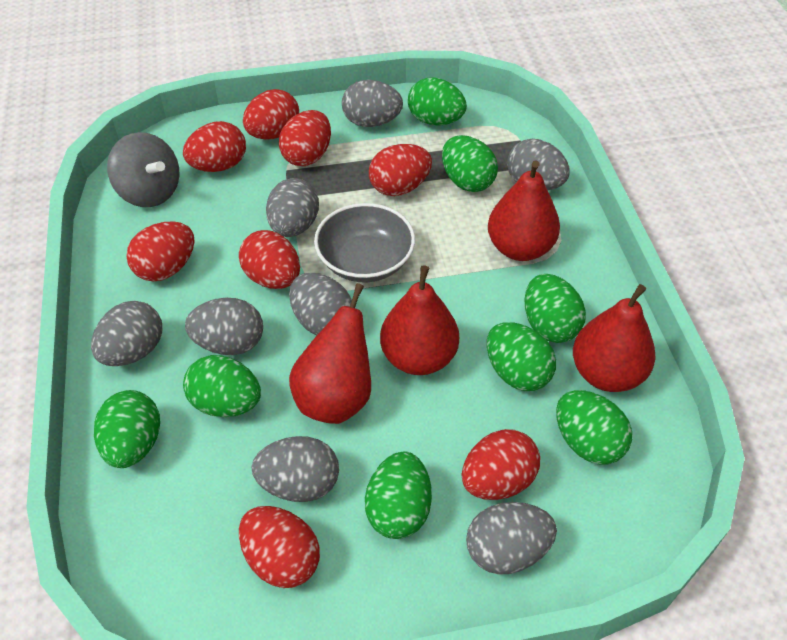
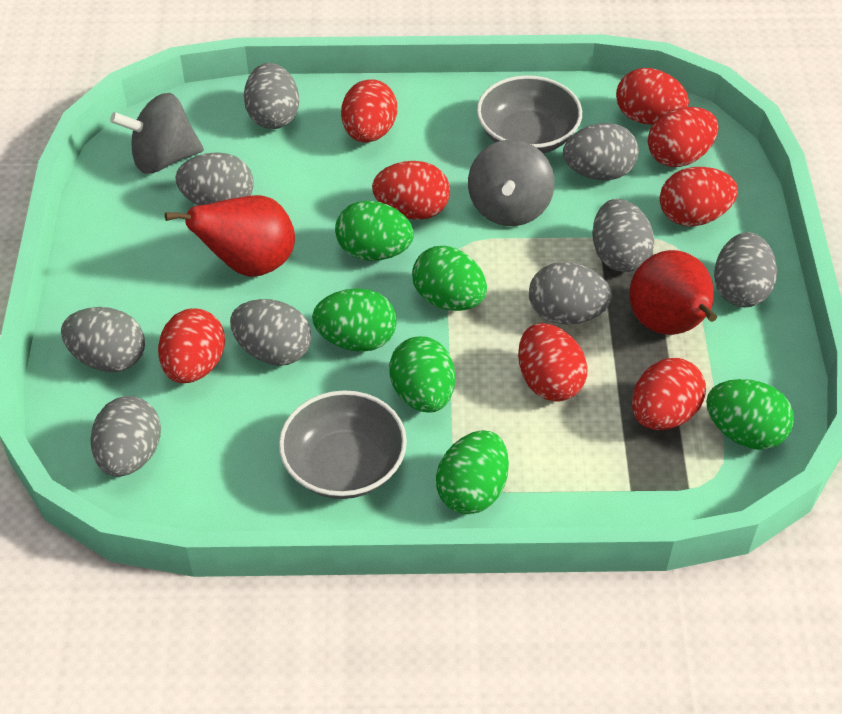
green egg: [94,390,160,468] [183,355,261,417] [365,451,432,539] [408,77,467,126] [442,135,498,192] [487,322,556,391] [524,274,586,343] [556,390,632,464] = 8 -> [312,288,397,352] [335,201,414,261] [389,336,455,413] [412,246,487,311] [436,430,509,514] [706,379,794,450] = 6
grey bowl: [314,203,415,282] = 1 -> [279,390,407,499] [477,75,582,154] = 2
grey egg: [91,301,162,366] [185,298,263,355] [251,436,339,502] [266,178,319,237] [289,273,352,335] [342,80,403,127] [466,502,557,575] [507,139,570,190] = 8 -> [61,307,145,372] [90,396,161,477] [176,152,254,205] [230,299,311,366] [244,63,299,129] [529,262,612,325] [563,123,639,180] [592,199,654,272] [714,232,777,307] = 9
grey spinning top: [107,132,180,207] = 1 -> [110,93,204,174] [468,140,555,226] = 2
red pear: [289,283,371,424] [380,265,459,375] [488,160,560,261] [573,284,656,392] = 4 -> [165,195,295,277] [630,250,717,335] = 2

